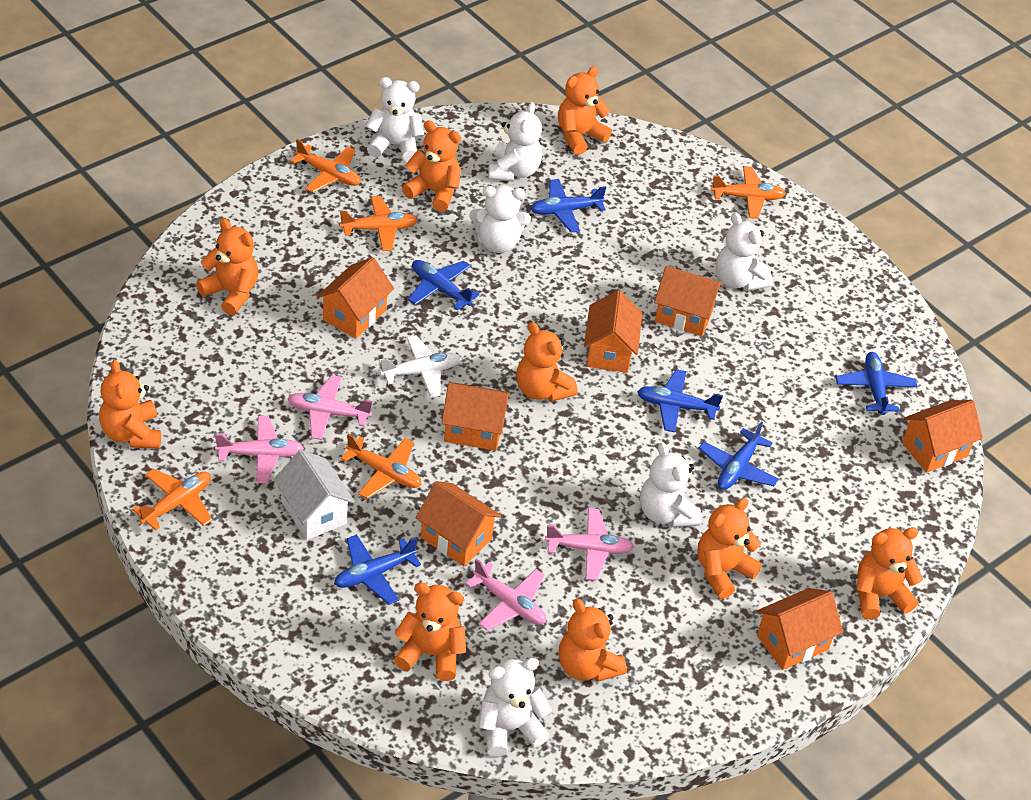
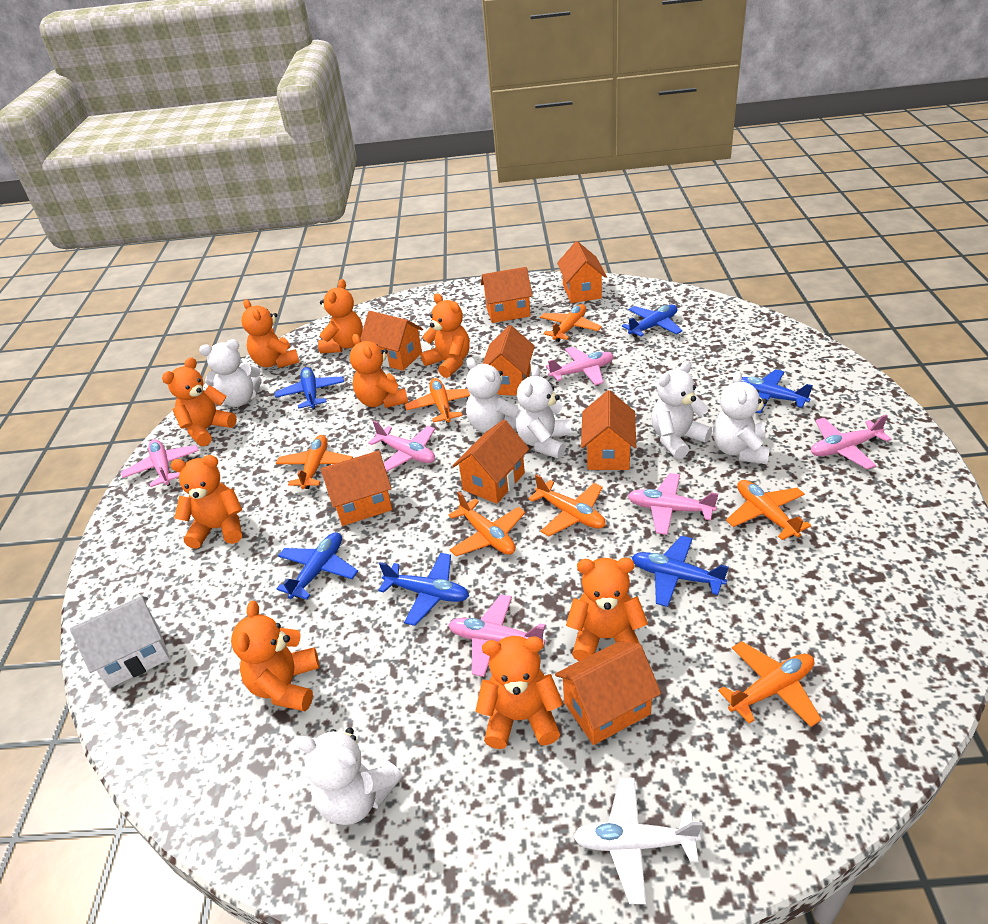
orange house: [317,257,394,339] [416,481,501,566] [441,382,511,451] [584,290,643,373] [654,266,723,336] [756,588,843,670] [902,400,983,473] = 7 -> [321,451,392,526] [360,311,423,371] [452,420,529,504] [481,267,533,323] [483,325,535,396] [555,641,661,745] [557,241,607,303] [581,390,636,470] = 8
orange plane: [132,468,212,530] [290,139,361,193] [339,196,418,251] [341,434,422,499] [711,166,786,219] = 5 -> [276,435,353,489] [405,378,471,423] [448,492,525,556] [528,474,606,536] [540,304,602,342] [718,641,822,727] [726,480,812,540] = 7
pink plane: [215,416,304,483] [287,375,372,440] [466,559,546,631] [545,508,634,581] = 4 -> [121,439,199,487] [368,421,435,472] [448,594,545,677] [546,347,614,385] [628,473,719,535] [811,415,891,469] = 6

